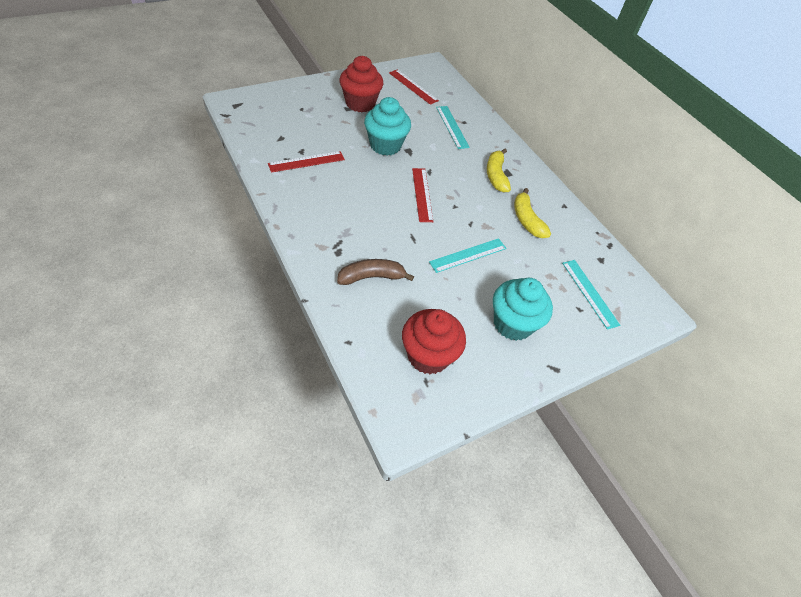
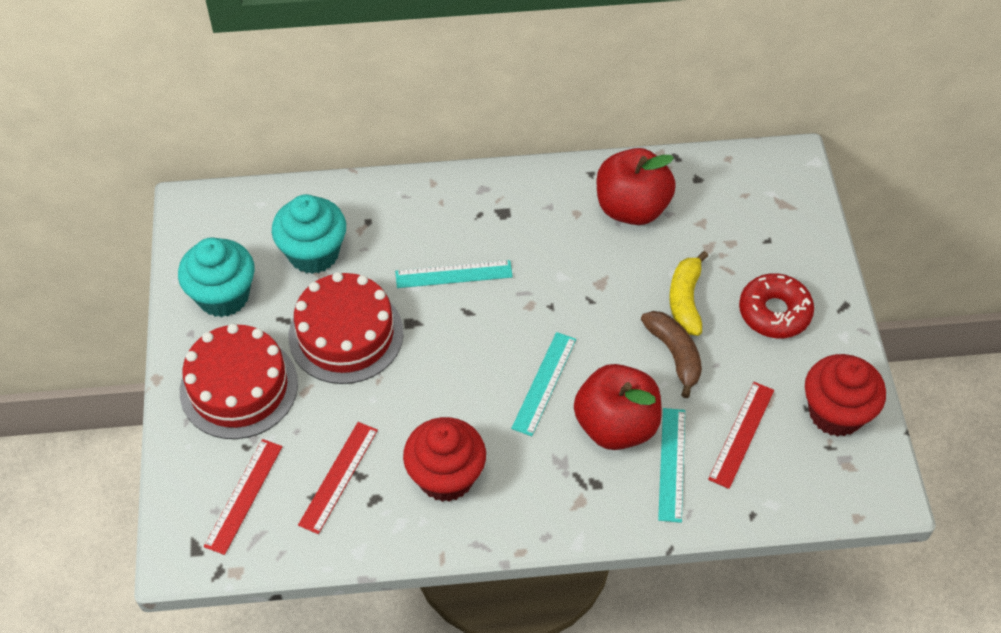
red apple: none = 0 -> [574,364,662,450] [597,148,676,225] = 2
red cake: none = 0 -> [180,323,298,439] [288,272,403,384] = 2
red donut: none = 0 -> [739,273,814,338] = 1
yellow banana: [487,148,511,192] [514,188,551,238] = 2 -> [669,251,708,336] = 1

